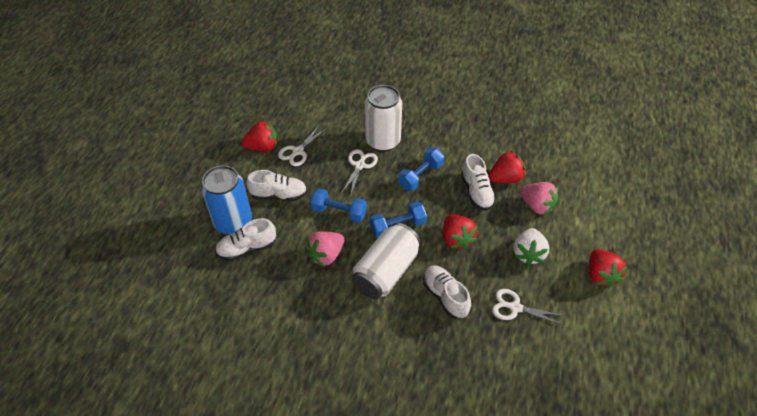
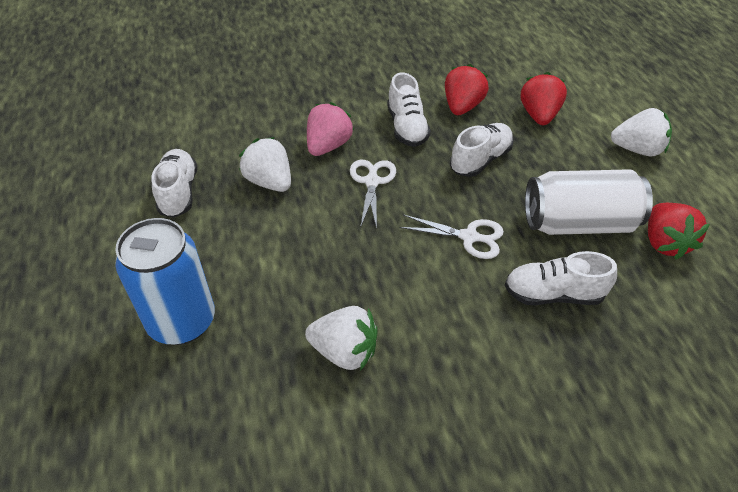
blue dumbbell: [310,188,367,222] [370,202,427,238] [398,148,444,191] = 3 -> none = 0
pink strawberry: [306,231,345,267] [520,182,558,215] = 2 -> [307,102,354,156] = 1
red strawberry: [242,121,278,151] [443,215,477,250] [488,150,526,183] [589,249,627,288] = 4 -> [445,64,489,115] [521,72,567,125] [648,203,710,260] = 3
white can: [352,223,421,299] [365,85,402,152] = 2 -> [525,169,653,235] = 1
white scissors: [278,126,327,166] [341,149,378,197] [492,289,566,325] = 3 -> [350,160,396,229] [399,215,504,259] = 2
white strawberry: [513,228,550,266] = 1 -> [239,137,291,192] [305,306,377,371] [611,108,672,156] = 3

